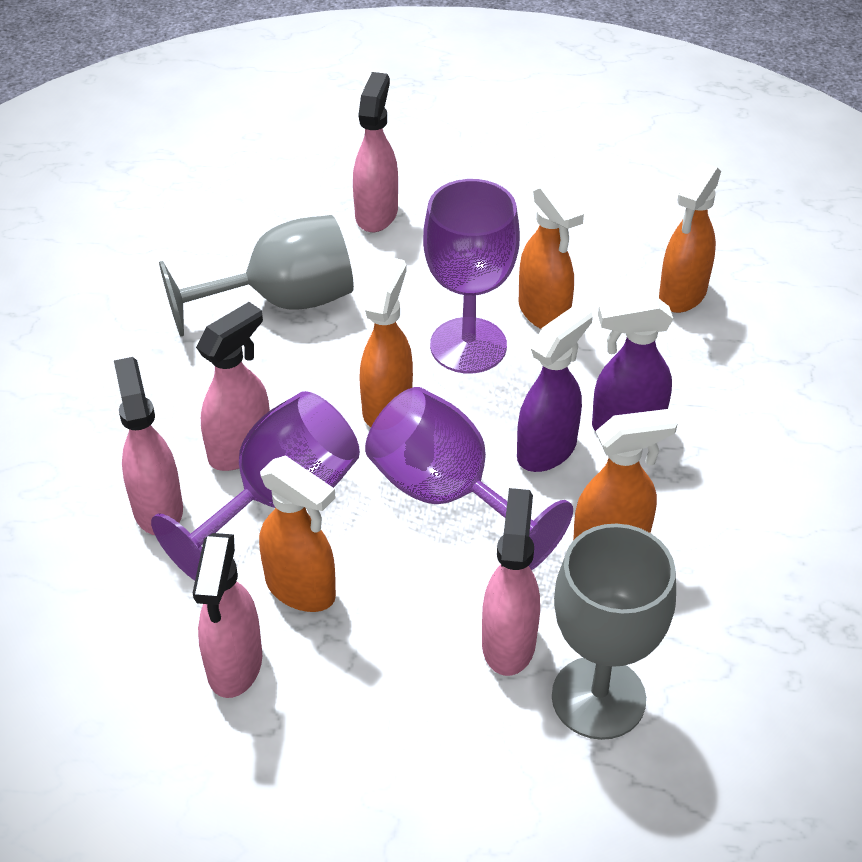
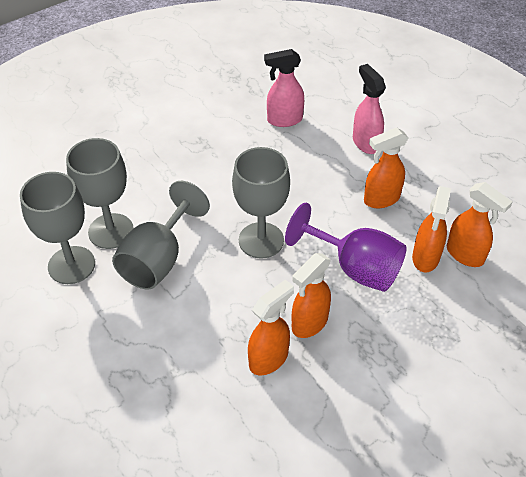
grey goblet: [159,215,354,337] [552,524,676,740] = 2 -> [20,172,95,284] [66,138,134,249] [112,181,210,290] [232,147,290,259] = 4
pink spray bottle: [114,357,183,535] [193,533,262,698] [196,302,270,471] [353,72,398,232] [482,488,540,676] = 5 -> [264,49,304,127] [353,64,386,154] = 2
purple goblet: [151,391,360,580] [365,387,573,570] [423,179,520,374] = 3 -> [285,203,406,292] = 1
purple spray bottle: [517,303,593,472] [592,296,673,431] = 2 -> none = 0

